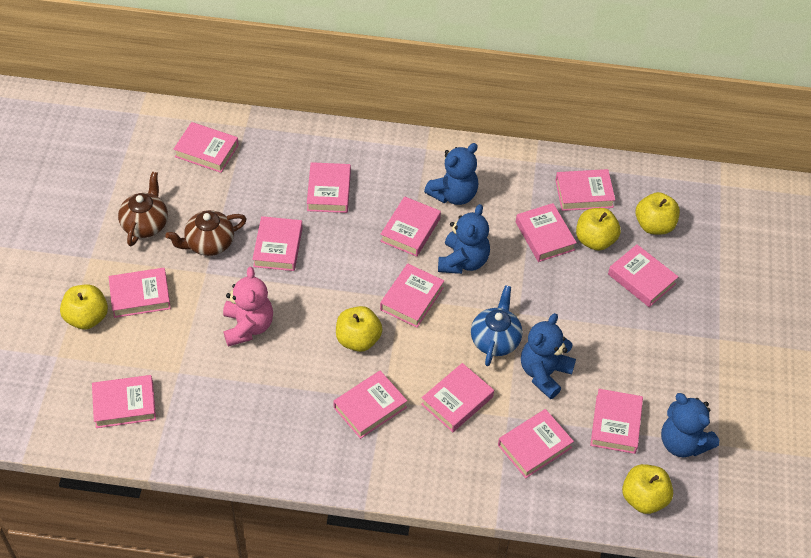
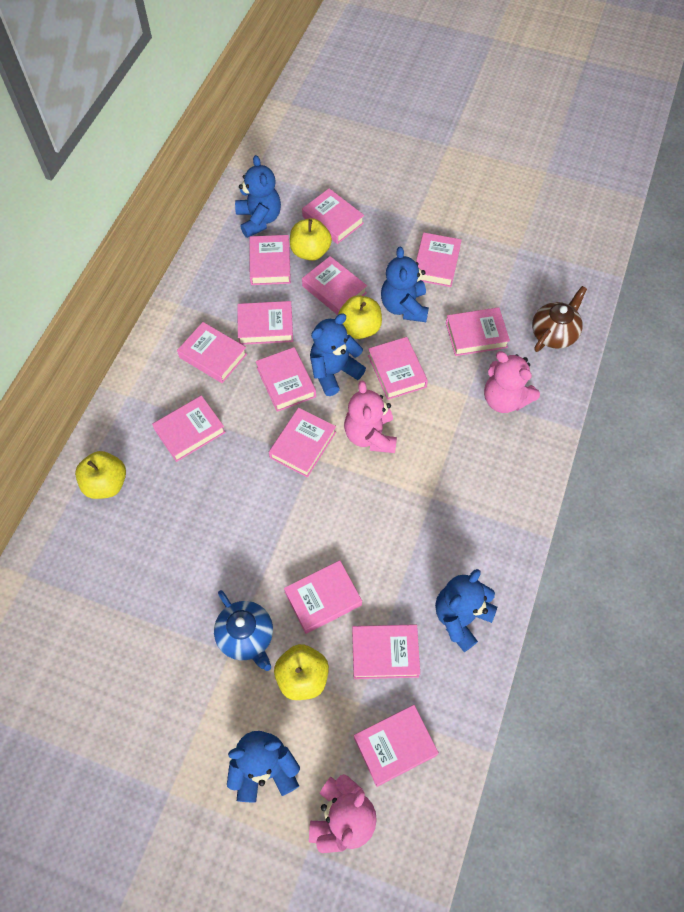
blue teddy bear: [424,143,478,205] [438,204,490,274] [521,313,576,399] [661,393,719,457] = 4 -> [227,731,300,803] [235,155,281,238] [310,313,366,396] [381,246,429,322] [435,569,497,652] = 5
brown teapot: [118,172,168,246] [165,210,247,256] = 2 -> [532,286,587,352] = 1
pink teddy bear: [223,267,273,347] = 1 -> [309,774,377,853] [344,380,397,453] [484,351,540,413] = 3
yellow apple: [60,284,108,330] [336,306,383,352] [576,208,621,251] [622,464,673,514] [636,192,680,234] = 5 -> [75,451,126,499] [274,644,329,700] [290,218,332,261] [338,295,382,339] = 4

